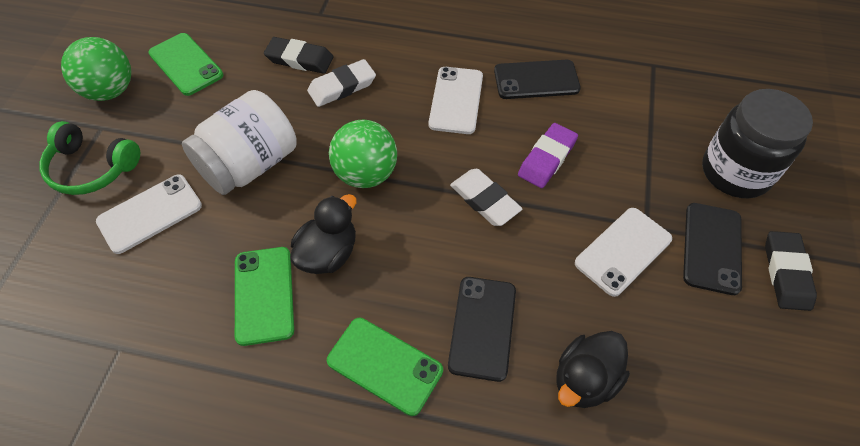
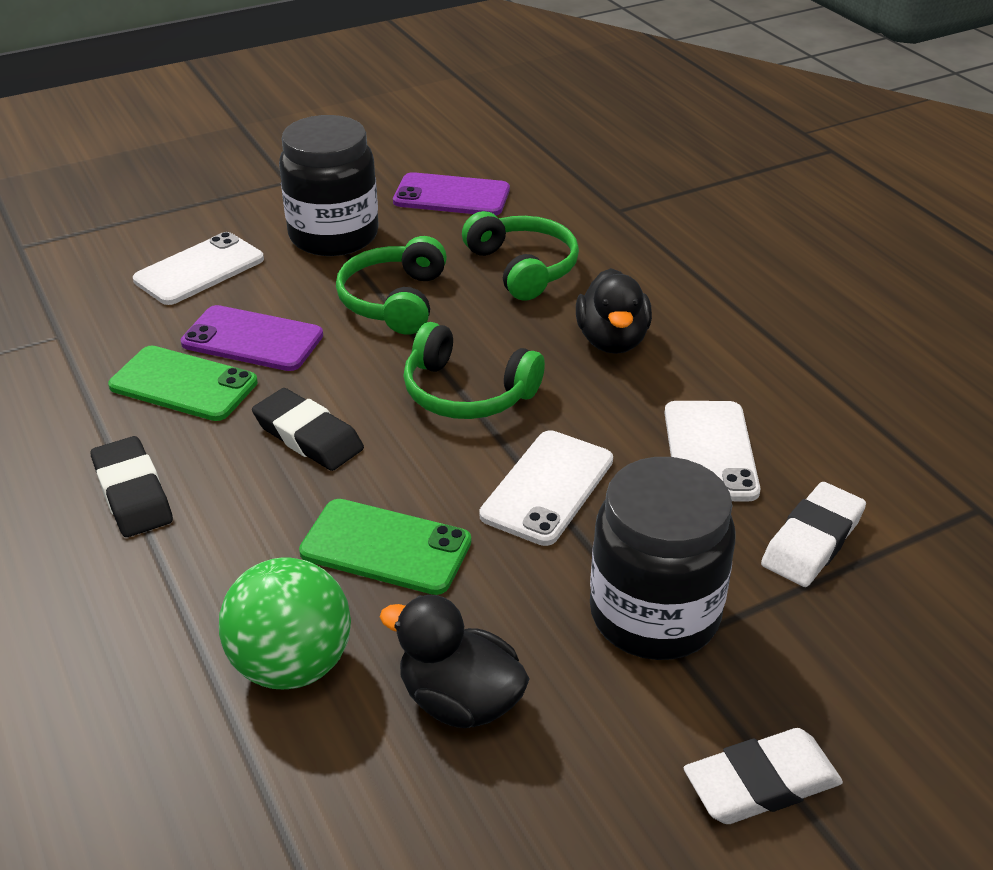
black jar: [702,89,813,198] = 1 -> [279,115,379,256] [590,457,736,660] = 2
black phone: [448,277,516,382] [494,60,581,99] [683,203,742,295] = 3 -> none = 0
green ball: [61,37,131,101] [329,120,397,188] = 2 -> [219,557,351,689] = 1
green headphones: [39,121,140,195] = 1 -> [336,236,447,335] [403,322,545,419] [462,211,579,301] = 3
green phone: [148,33,223,96] [235,247,294,346] [327,318,443,416] = 3 -> [108,346,258,421] [299,499,471,595] = 2
purple eraser: [518,123,578,188] = 1 -> none = 0
purple phone: none = 0 -> [181,305,323,371] [393,172,510,215] = 2
white jar: [182,90,297,195] = 1 -> none = 0

